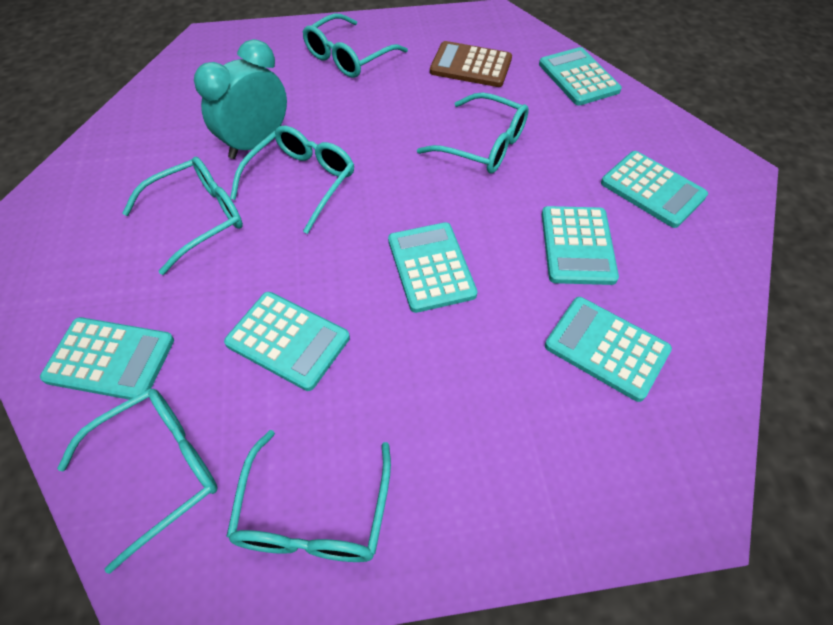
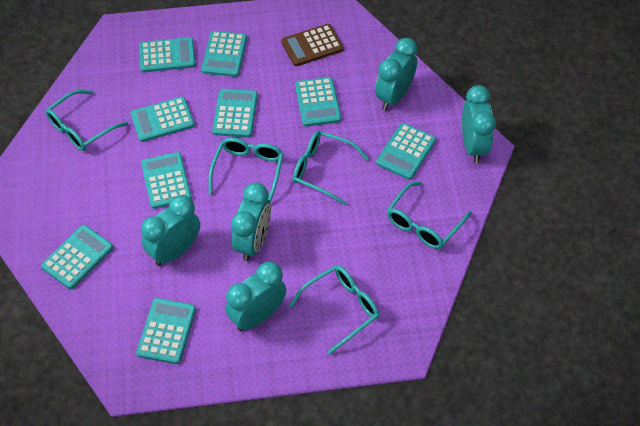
turquoise calculator: [40,317,174,400] [224,292,350,391] [388,222,477,313] [539,47,622,106] [542,206,619,285] [545,297,672,402] [601,151,708,228] = 7 -> [41,225,113,289] [130,97,195,142] [136,298,196,364] [139,37,196,73] [141,152,192,209] [201,31,247,77] [212,89,258,137] [295,77,341,127] [376,123,436,180] = 9
turquoise clock: [194,39,287,159] = 1 -> [141,195,200,266] [226,262,286,331] [231,182,271,262] [375,38,418,110] [462,85,496,163] = 5
turquoise glasses: [57,388,218,574] [122,157,243,275] [226,430,391,562] [230,126,354,234] [303,14,408,78] [417,93,529,173] = 6 -> [45,90,128,151] [208,138,284,203] [289,265,379,354] [293,131,369,205] [387,181,471,249] = 5

